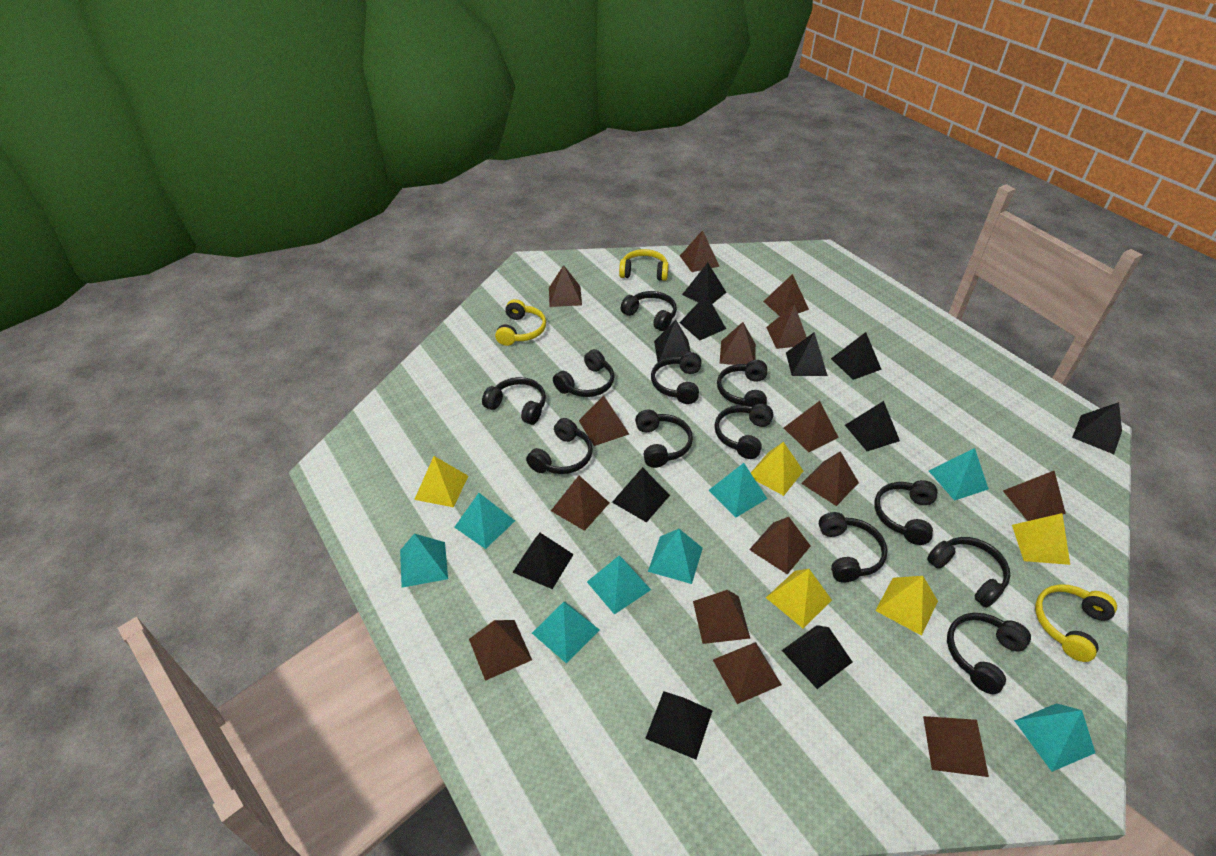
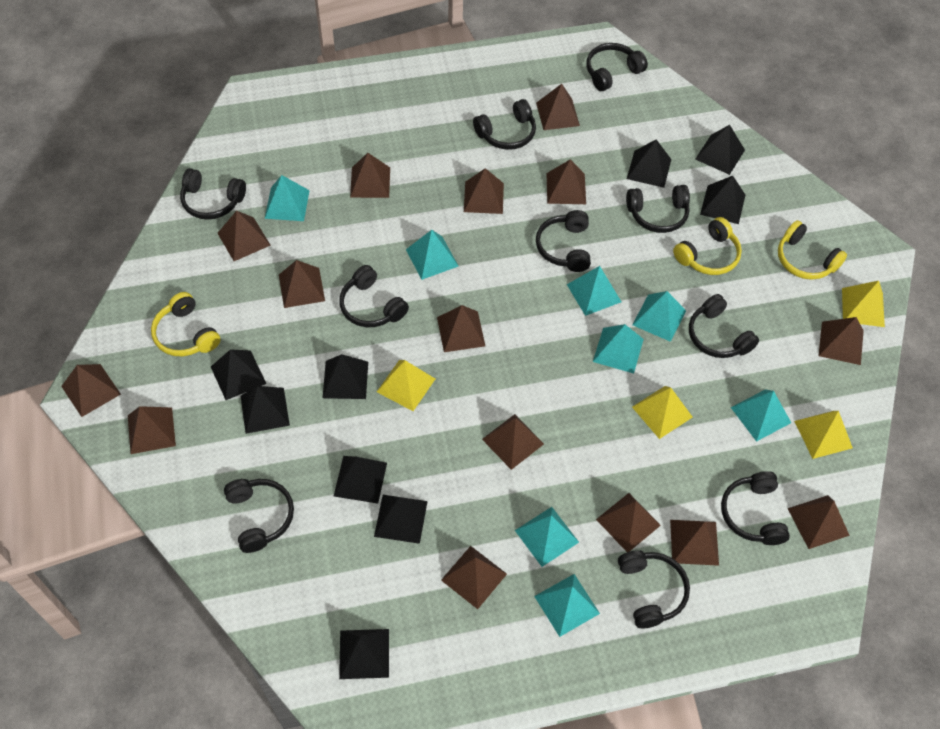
black headphones: [482,377,546,425] [526,418,593,474] [553,349,614,397] [621,291,677,331] [635,410,693,468] [651,352,701,404] [715,404,774,459] [717,360,767,407] [819,512,888,583] [874,480,938,545] [927,537,1010,608] [947,613,1031,694] = 12 -> [180,168,246,220] [224,479,294,553] [339,265,409,327] [473,99,536,150] [536,210,591,272] [587,43,648,91] [618,550,690,628] [626,185,690,233] [689,294,759,358] [721,471,790,545] = 10
black pyramid: [513,533,574,589] [612,467,670,522] [645,691,713,759] [654,320,691,362] [679,294,726,340] [682,262,727,304] [782,625,852,689] [786,332,828,376] [831,332,882,380] [845,401,900,451] [1072,402,1122,454] = 11 -> [211,349,266,400] [241,386,290,434] [323,354,368,399] [334,456,387,504] [339,629,389,679] [374,495,428,544] [627,139,671,188] [695,125,745,175] [700,176,745,224] = 9
yellow pyramid: [414,456,468,507] [751,442,803,496] [766,569,832,629] [875,576,938,636] [1012,513,1070,565] = 5 -> [377,360,435,411] [632,386,693,439] [794,411,853,459] [842,281,885,327] = 4

